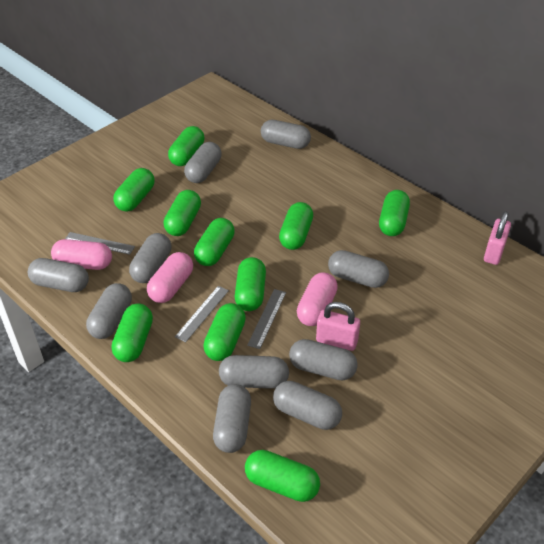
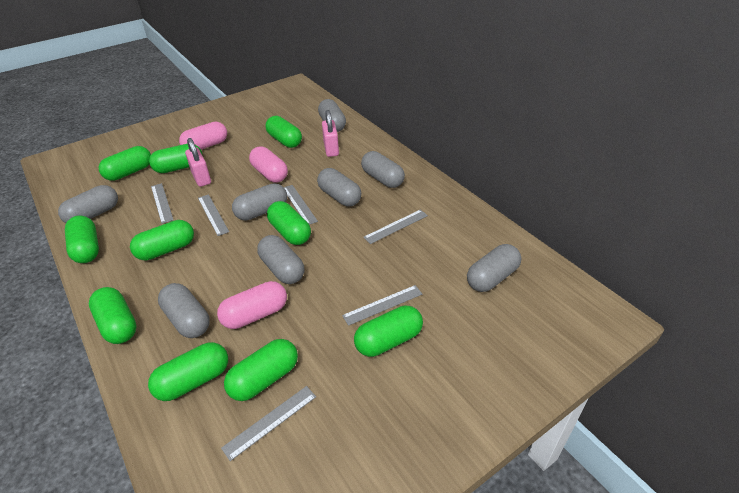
grey capsule: [28,258,89,292] [86,283,132,339] [129,233,171,283] [184,142,222,183] [213,384,251,453] [219,355,289,389] [261,120,311,149] [273,381,342,430] [289,339,358,380] [328,250,389,288] = 10 -> [58,185,118,223] [158,283,210,338] [232,183,287,221] [257,235,304,284] [317,168,361,206] [318,99,346,132] [361,151,405,188] [467,244,521,292] = 8
grey ruler: [65,232,135,255] [175,286,229,342] [247,289,286,349] = 3 -> [151,183,173,224] [198,194,229,236] [221,386,316,461] [284,185,318,225] [342,285,422,326] [363,210,428,244] = 6

